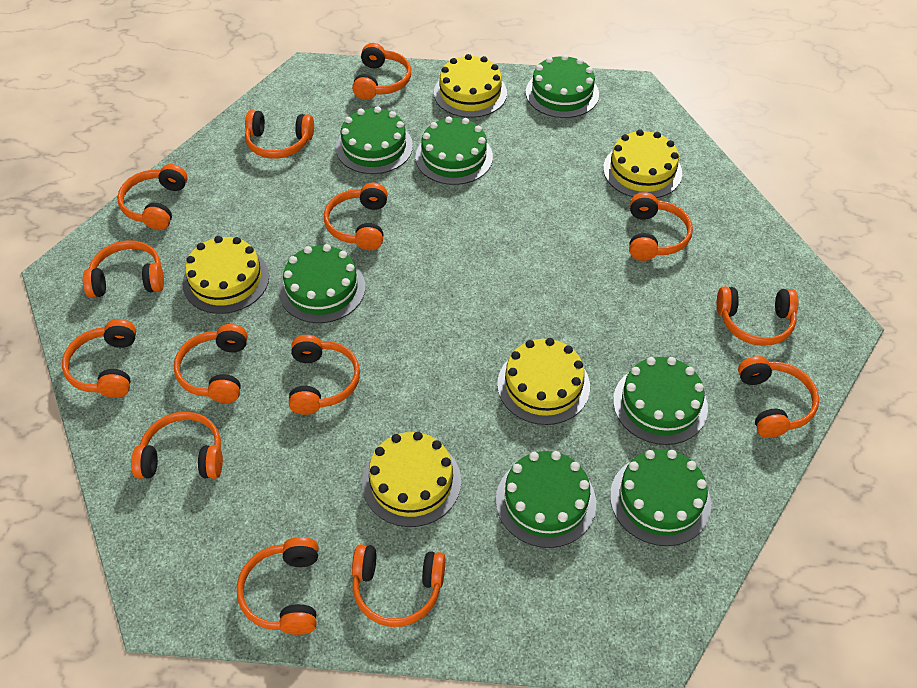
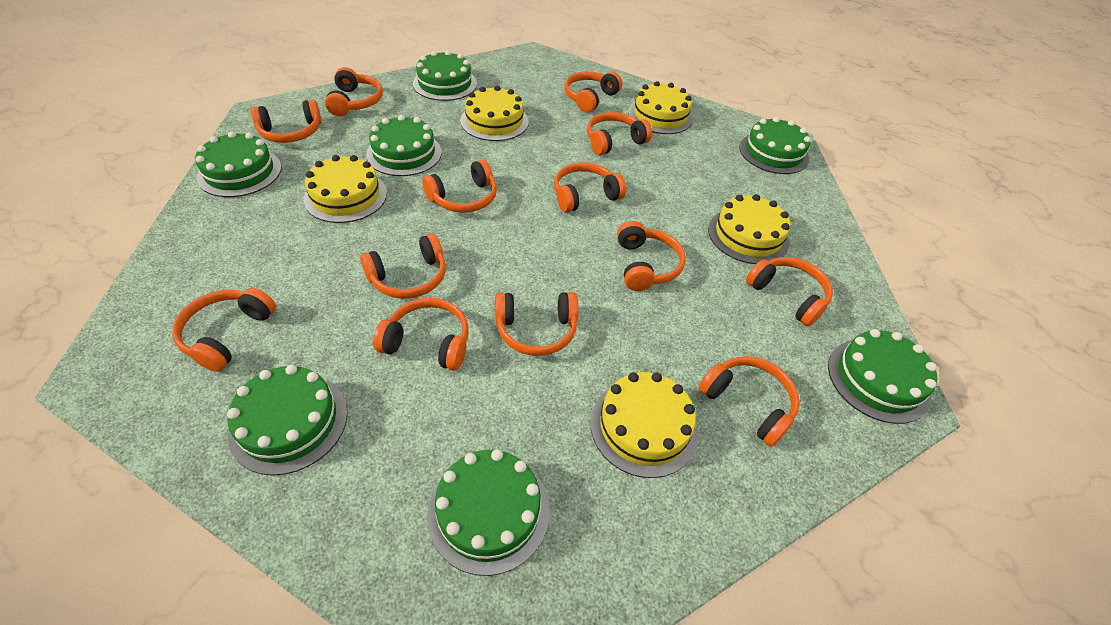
orange headphones: [62,319,136,398] [83,241,164,298] [117,164,188,230] [131,412,223,479] [174,324,248,403] [237,537,318,635] [245,110,314,159] [289,335,360,415] [324,183,388,250] [352,43,411,100] [352,544,446,627] [629,192,693,261] [717,287,799,346] [738,356,819,438] = 14 -> [172,288,276,372] [251,99,321,143] [325,67,383,116] [360,233,446,299] [373,298,469,371] [422,159,497,213] [495,292,578,356] [554,162,626,212] [565,72,622,112] [587,112,652,155] [617,221,686,291] [699,356,800,447] [746,257,833,327] = 13

